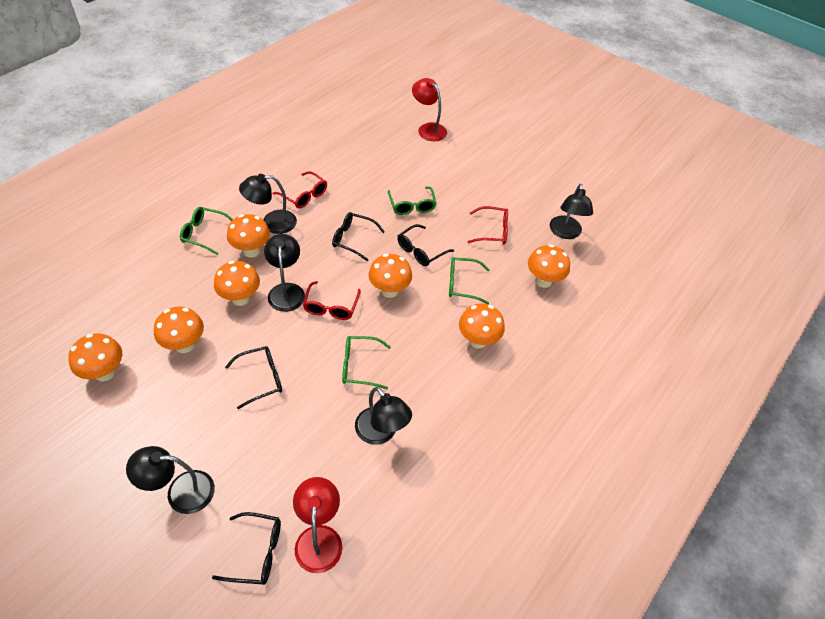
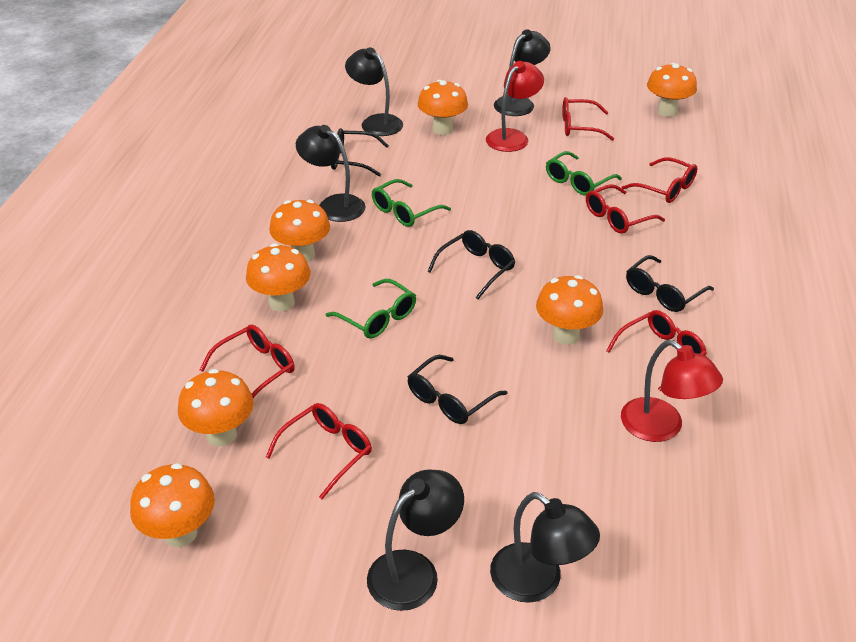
green glasses: [180,207,233,255] [342,336,391,389] [387,187,437,215] [449,257,490,304] = 4 -> [325,279,416,339] [372,179,451,227] [546,151,622,196] = 3
red glasses: [273,171,327,209] [303,281,361,320] [467,206,508,244] = 3 -> [200,324,295,398] [266,403,372,499] [562,97,614,141] [586,184,665,234] [606,310,707,392] [622,157,697,203] = 6

